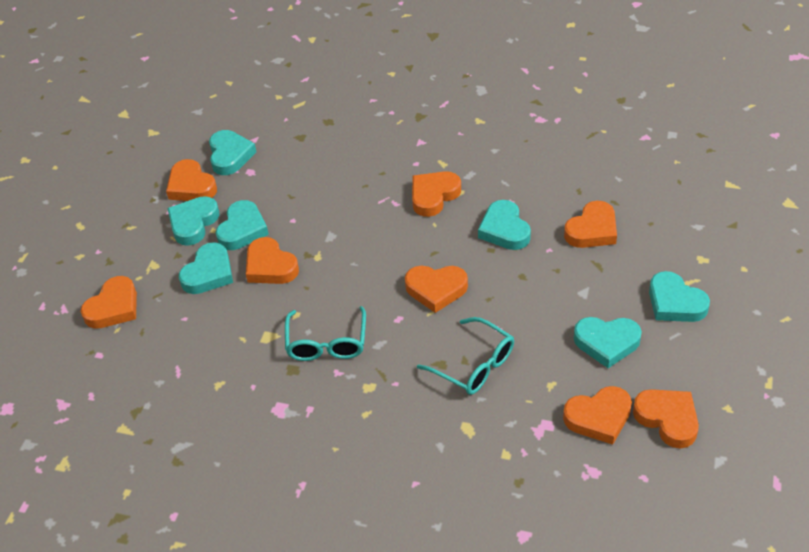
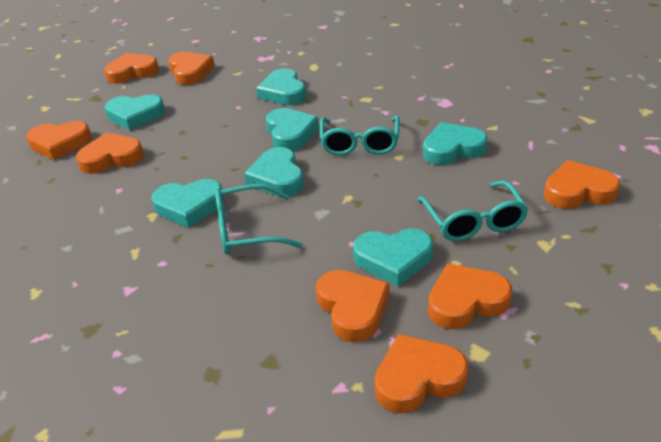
turquoise glasses: [285,306,366,361] [417,317,514,395] = 2 -> [215,184,303,255] [320,115,400,155] [417,181,528,241] = 3

